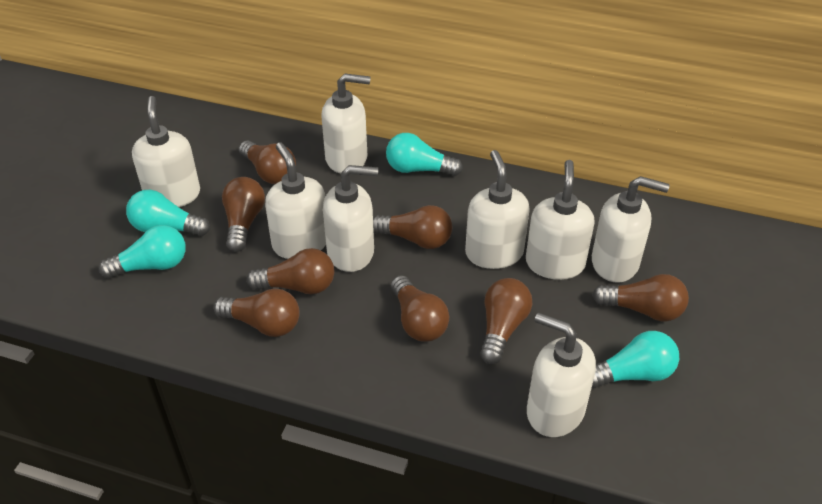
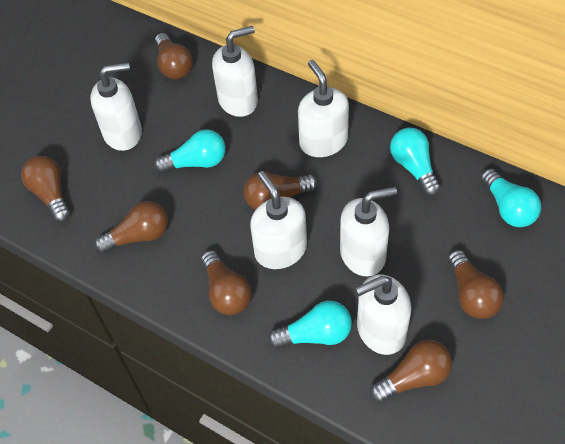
brown light bulb: [213,289,300,337] [222,177,265,252] [239,140,296,184] [246,248,334,294] [373,205,452,249] [391,275,449,342] [480,278,532,364] [592,274,689,321] = 8 -> [21,156,70,222] [94,201,168,254] [155,33,193,79] [201,250,252,315] [244,172,317,210] [370,340,452,403] [447,250,504,319] = 7
white soap dispenser: [132,96,200,207] [265,143,326,259] [321,74,370,174] [323,165,378,272] [465,150,530,269] [526,160,595,280] [527,313,596,437] [592,176,670,283] = 8 -> [90,62,142,151] [212,26,258,117] [250,171,307,269] [298,60,349,157] [340,187,397,276] [355,275,411,355] = 6

